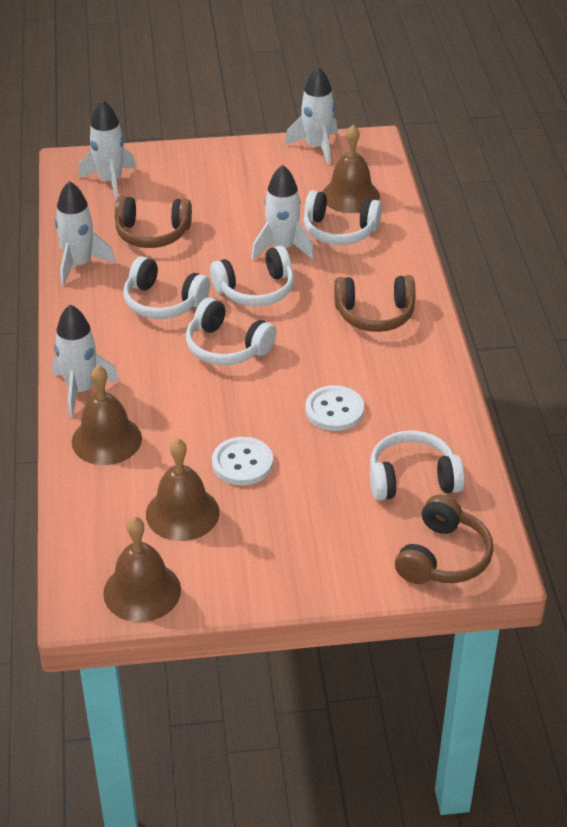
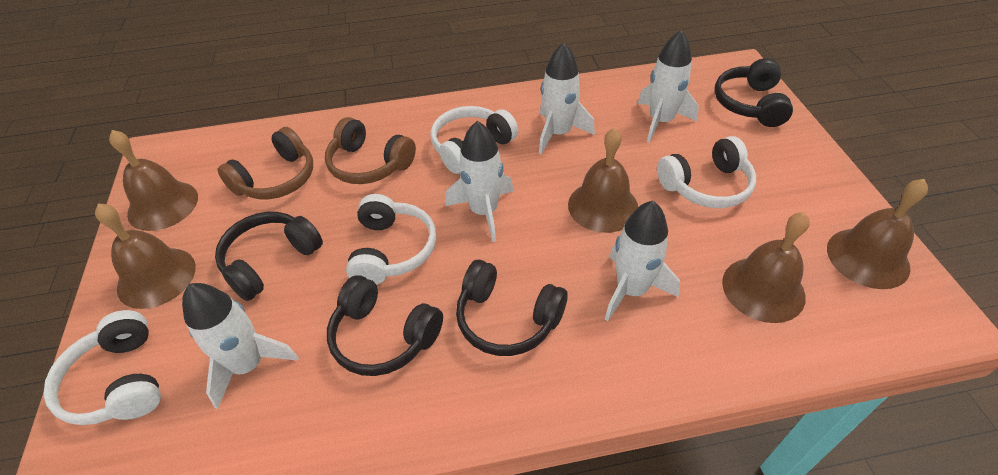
black headphones: none = 0 -> [215,212,323,301] [327,275,443,376] [456,260,568,356] [714,58,793,127] = 4
brown bell: [72,365,142,465] [103,517,181,622] [146,438,219,541] [323,125,380,213] = 4 -> [95,204,196,309] [109,130,198,231] [568,128,638,233] [722,212,810,323] [827,179,928,289] = 5
brown headphones: [115,196,192,248] [334,275,415,332] [395,495,493,584] = 3 -> [217,127,313,199] [325,117,416,184] = 2
white button: [212,437,273,486] [305,385,364,431] = 2 -> none = 0
white headphones: [123,256,210,319] [186,298,277,365] [210,246,294,306] [304,190,382,245] [370,431,465,501] = 5 -> [43,310,161,425] [346,194,436,285] [431,106,518,174] [657,136,756,208] = 4

